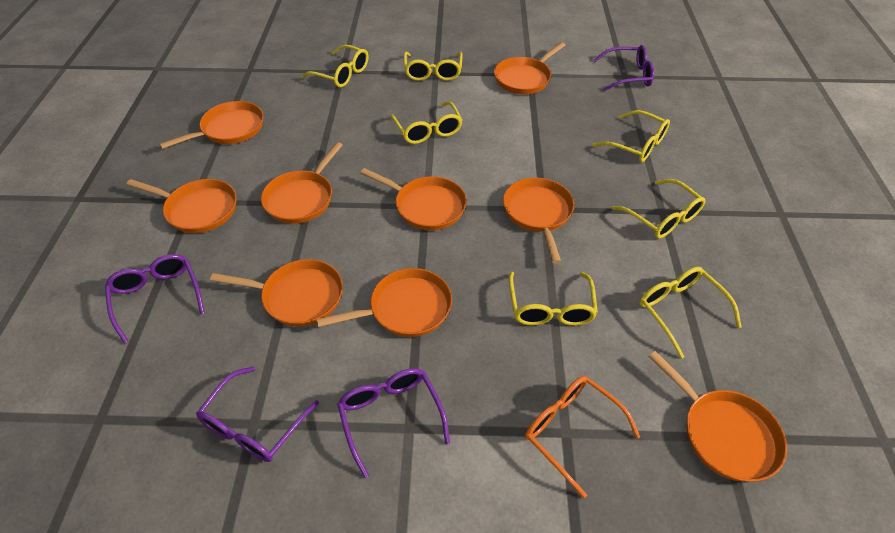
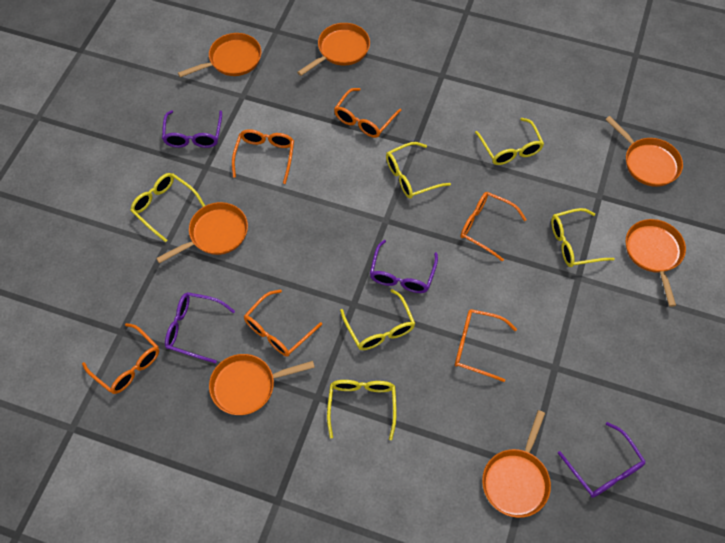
orange glasses: [525,376,640,498] = 1 -> [82,323,159,394] [232,129,294,184] [244,289,322,357] [334,88,402,138] [455,309,517,382] [460,192,527,261] = 6
orange pan: [127,179,237,233] [159,101,263,149] [210,259,343,326] [261,142,342,224] [316,268,452,337] [361,168,467,230] [494,42,565,94] [503,178,574,264] [649,351,787,482] = 9 -> [156,202,248,264] [178,33,262,77] [209,354,315,415] [297,23,370,76] [482,410,551,518] [605,116,683,187] [626,219,686,307] = 7
yellow glasses: [301,45,368,87] [390,101,462,144] [404,51,463,81] [509,272,598,326] [593,110,670,162] [611,179,705,239] [639,267,742,359] = 7 -> [130,173,205,242] [327,380,397,440] [340,289,415,350] [386,142,451,199] [475,118,544,165] [551,208,615,267] = 6

